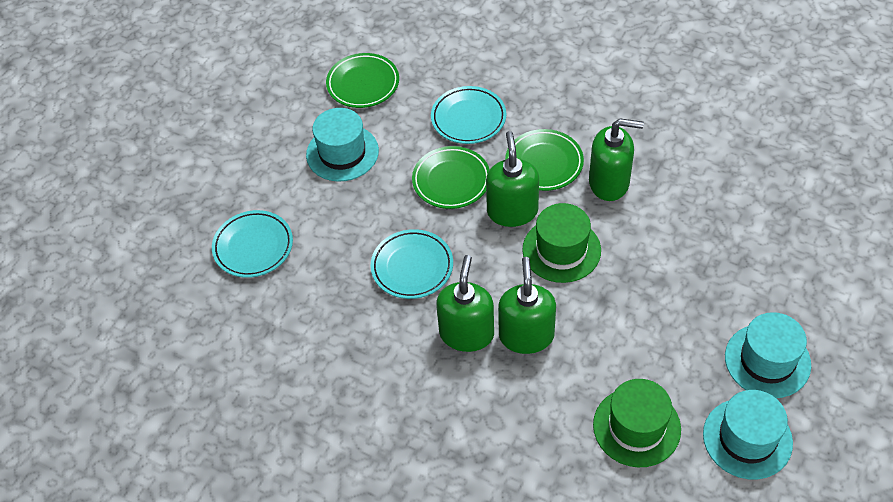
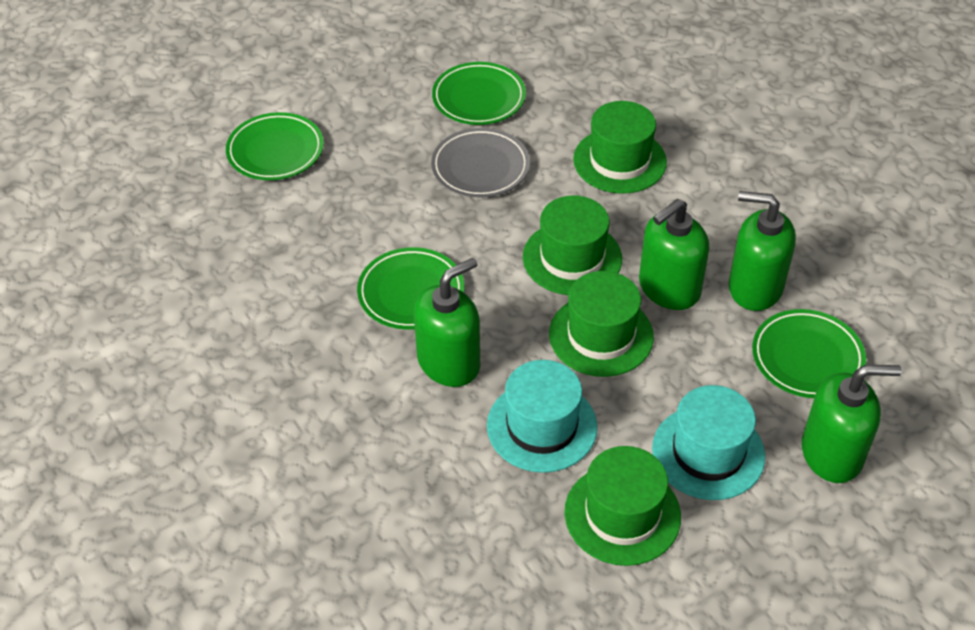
green hat: [522,203,601,283] [593,379,681,467] = 2 -> [523,195,622,295] [549,271,654,377] [564,446,681,566] [573,101,667,194] = 4
green plate: [326,53,399,108] [412,146,490,209] [505,129,584,191] = 3 -> [226,112,324,180] [357,247,464,330] [432,62,526,125] [752,309,866,398] = 4
grey plate: none = 0 -> [431,128,530,198] = 1
turquoise hat: [306,108,379,182] [703,390,793,479] [725,312,811,398] = 3 -> [487,360,597,473] [652,385,765,500] = 2
turquoise plate: [212,210,293,278] [371,229,453,299] [431,86,506,144] = 3 -> none = 0

